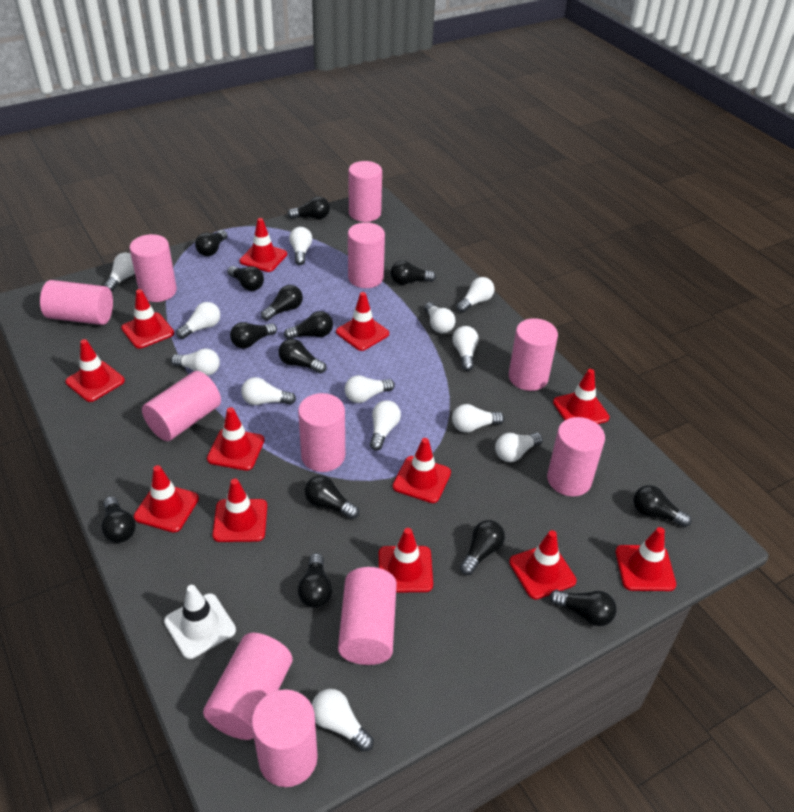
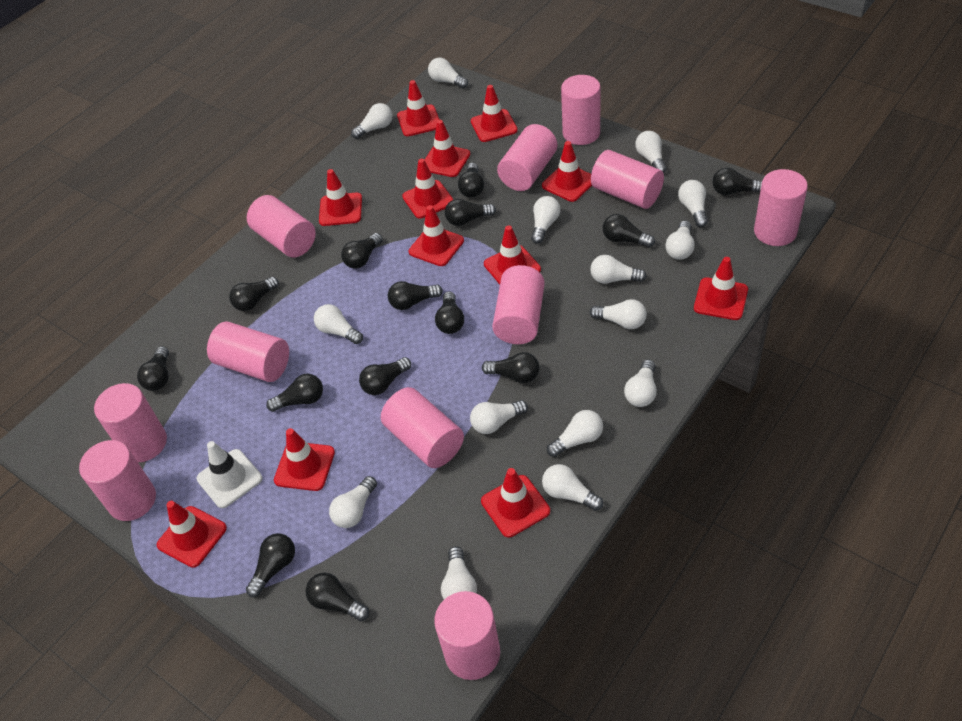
white light bulb: [104,252,135,291] [171,348,220,376] [176,302,220,339] [241,377,296,405] [289,227,312,265] [312,689,374,752] [345,375,395,403] [370,400,401,451] [424,302,456,333] [452,404,504,433] [453,326,479,371] [457,277,495,313] [495,433,543,462] = 13 -> [314,304,363,344] [329,476,377,528] [351,103,393,139] [428,57,468,89] [441,547,477,599] [470,400,528,434] [531,196,561,244] [542,464,603,511] [547,410,603,457] [590,255,647,284] [590,299,647,329] [624,360,657,407] [635,131,666,173] [665,221,695,260] [678,180,708,227] = 15

